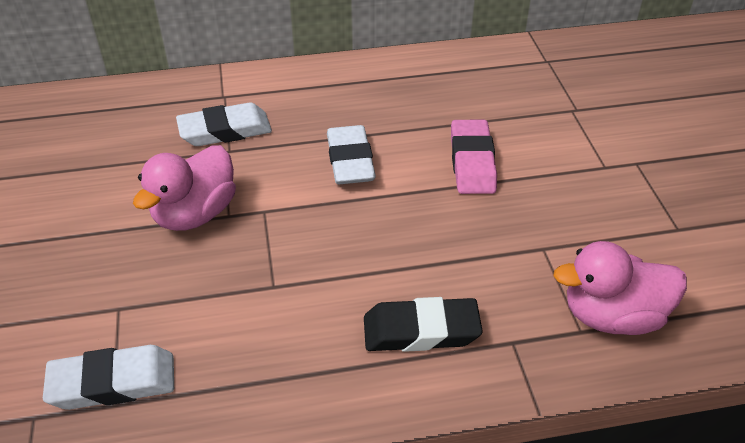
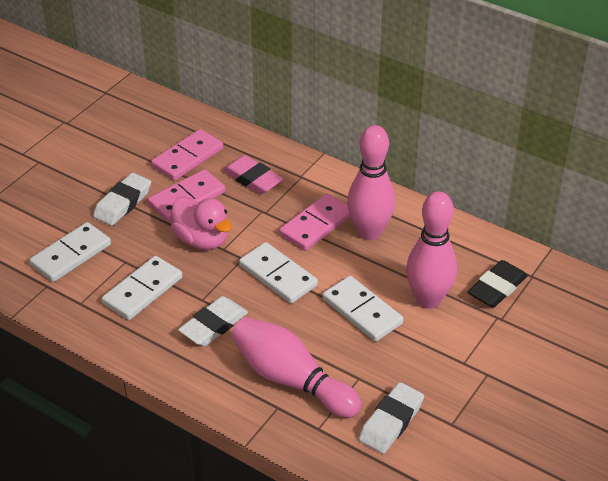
pink bowling pin: none = 0 -> [231,317,361,418] [347,125,395,240] [406,191,457,309] = 3
pink domino: none = 0 -> [148,169,225,222] [151,129,223,181] [279,193,351,251] = 3
pink duck: [133,145,236,231] [554,241,687,335] = 2 -> [171,196,232,250] = 1
white domino: none = 0 -> [29,222,111,282] [102,256,182,320] [239,242,318,304] [323,276,404,342] = 4

